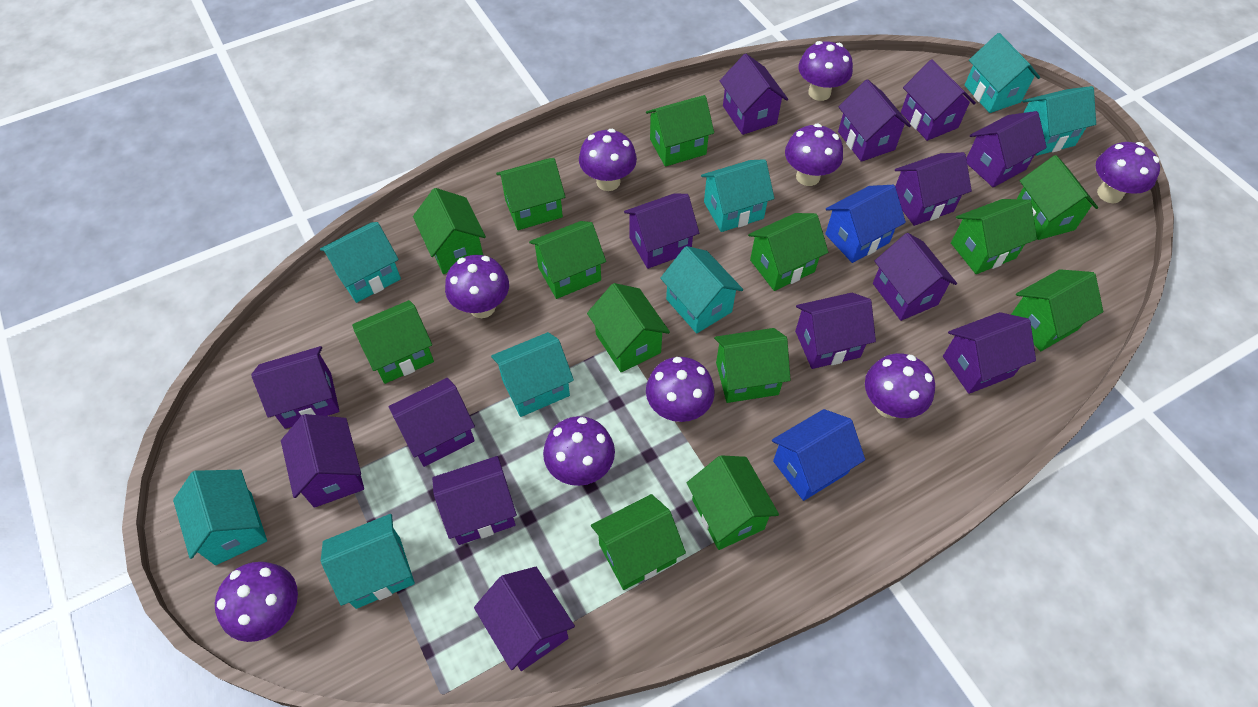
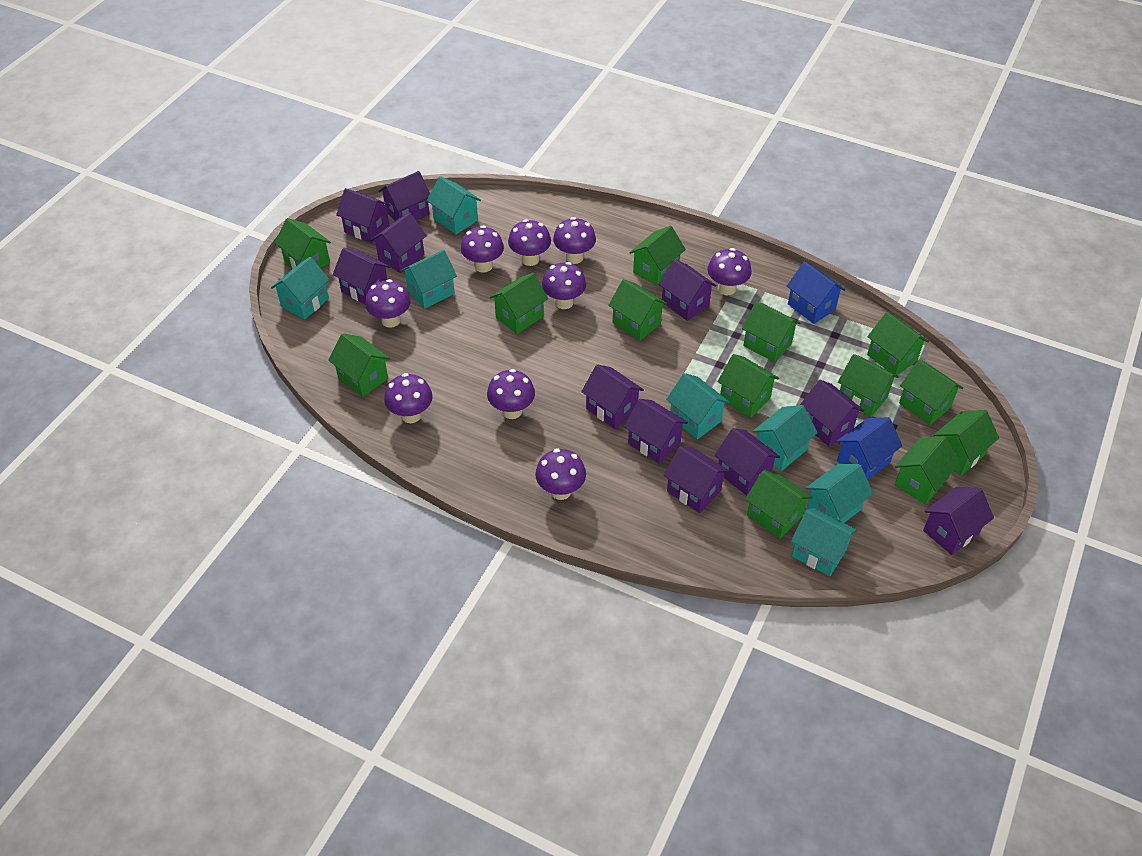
purple house: [251,346,339,429] [281,414,364,508] [389,378,475,467] [432,456,517,545] [474,567,575,671] [624,193,699,269] [720,54,788,135] [795,293,876,369] [838,79,911,162] [873,233,957,321] [895,152,972,226] [901,59,976,141] [943,312,1036,394] [966,111,1047,187] = 14 -> [333,248,390,304] [336,188,391,243] [370,212,427,273] [379,171,430,221] [581,364,644,429] [624,399,688,464] [658,259,717,321] [664,446,729,513] [714,428,780,496] [800,380,864,447] [923,487,994,555] = 11
turquoise house: [173,470,267,565] [320,222,401,303] [321,514,415,609] [491,332,574,417] [660,246,743,333] [701,159,774,232] [965,33,1040,113] [1022,86,1096,156] = 8 -> [271,257,330,320] [401,250,457,309] [427,176,481,234] [666,373,730,439] [753,405,818,471] [791,508,857,576] [806,464,874,523] = 7

